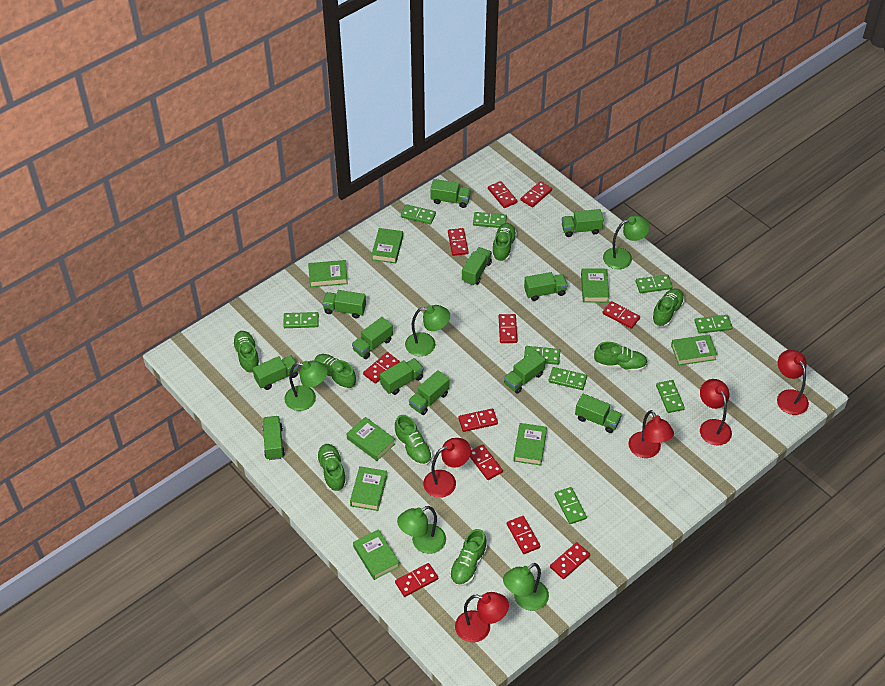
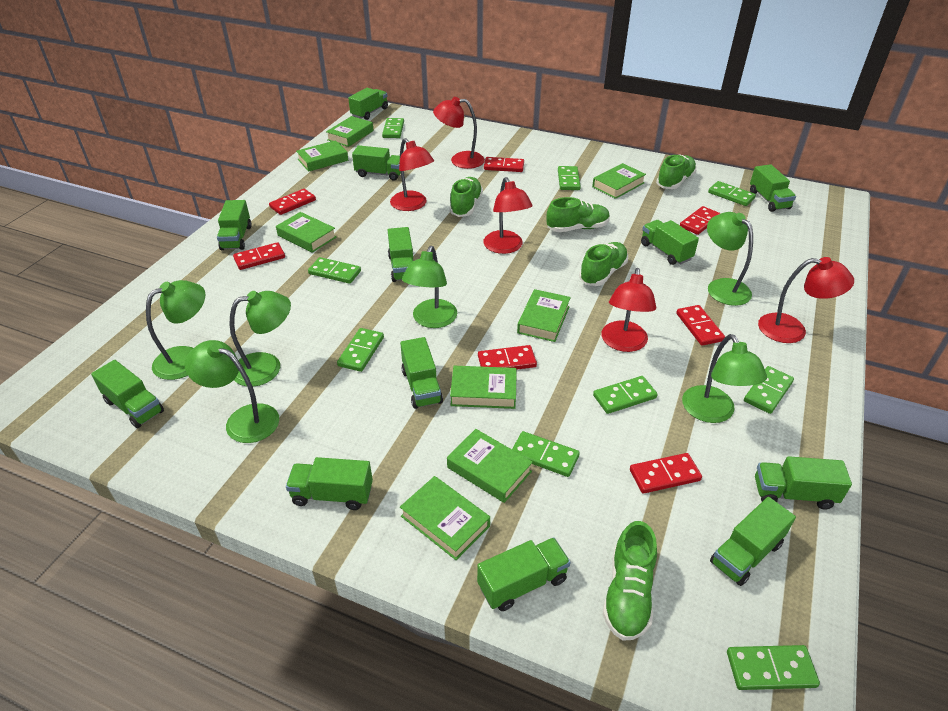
green lamp: [284,360,328,411] [397,506,446,554] [405,305,450,356] [503,563,549,611] [603,215,650,269] = 5 -> [146,280,205,380] [184,340,279,443] [230,291,291,387] [402,246,457,328] [682,334,767,423] [707,212,753,306] = 6
green shoe: [232,331,260,374] [314,354,356,390] [316,444,347,492] [394,415,432,466] [450,529,487,586] [492,223,517,262] [594,342,648,372] [651,288,684,327] = 8 -> [449,177,483,217] [547,197,610,232] [579,242,628,286] [603,521,657,641] [656,155,697,189] = 5
red domino: [363,352,400,384] [395,563,438,597] [448,228,469,256] [458,409,498,432] [470,444,503,480] [488,181,517,208] [499,314,518,343] [507,516,540,554] [521,181,552,207] [550,542,590,579] [602,301,640,329] = 11 -> [233,242,285,270] [269,189,316,215] [478,345,537,370] [484,157,524,172] [630,453,702,494] [676,305,725,346] [680,206,721,235] = 7

